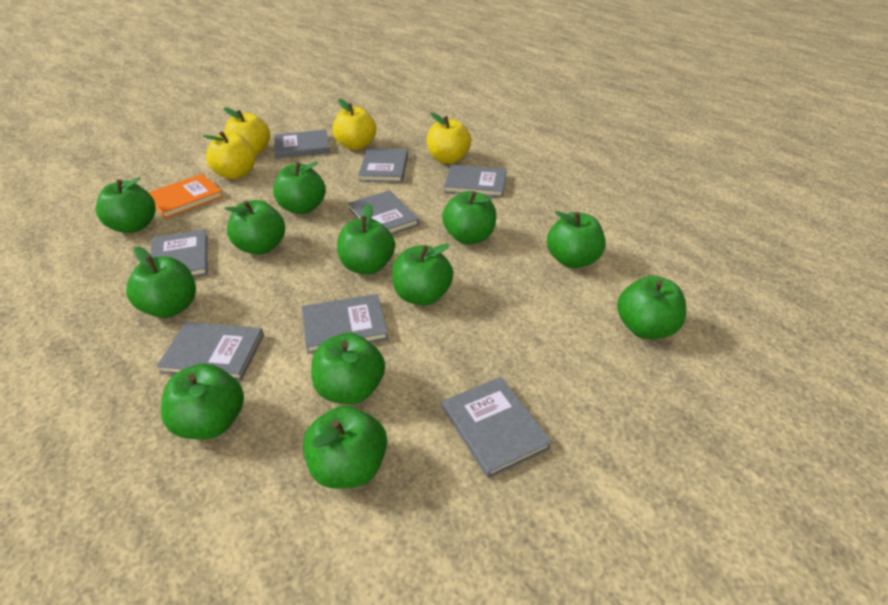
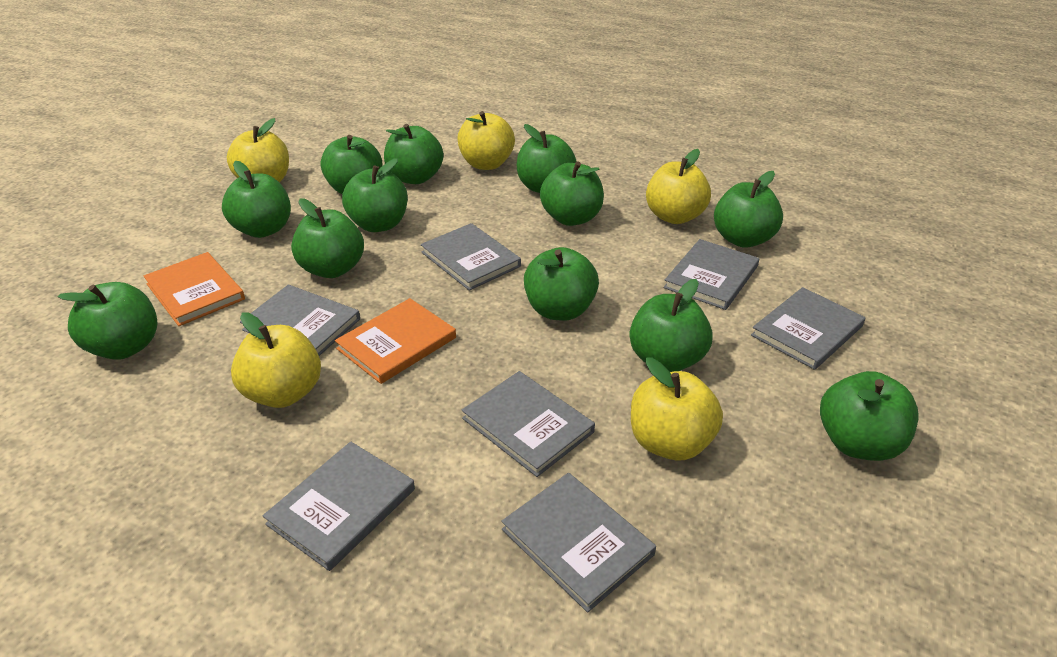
grey book: [150,229,208,277] [157,322,264,381] [274,129,330,159] [302,294,388,354] [348,190,419,234] [358,148,408,183] [442,377,552,478] [444,165,507,197] = 8 -> [240,284,360,356] [263,442,415,571] [421,223,521,291] [462,371,595,477] [501,473,656,612] [664,239,759,310] [751,287,865,370] = 7
orange book: [148,174,223,219] = 1 -> [144,252,245,326] [335,298,456,384] = 2
yellow apple: [203,131,256,179] [224,108,270,156] [332,99,376,150] [427,112,471,164] = 4 -> [227,118,289,183] [231,313,321,408] [457,111,515,170] [631,357,723,460] [646,149,711,224] = 5

